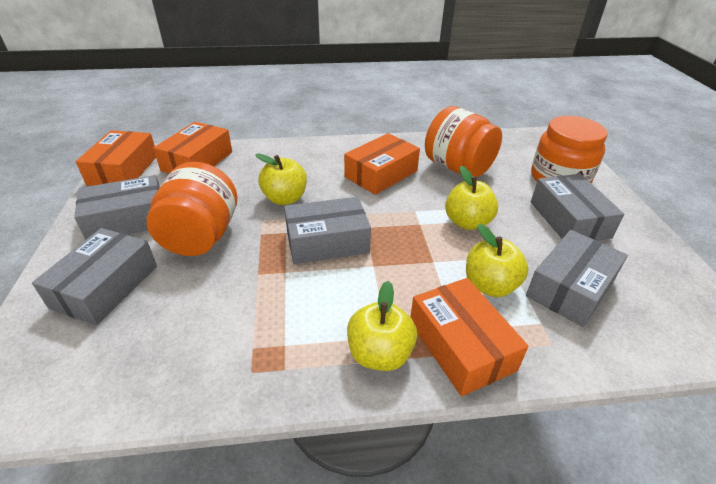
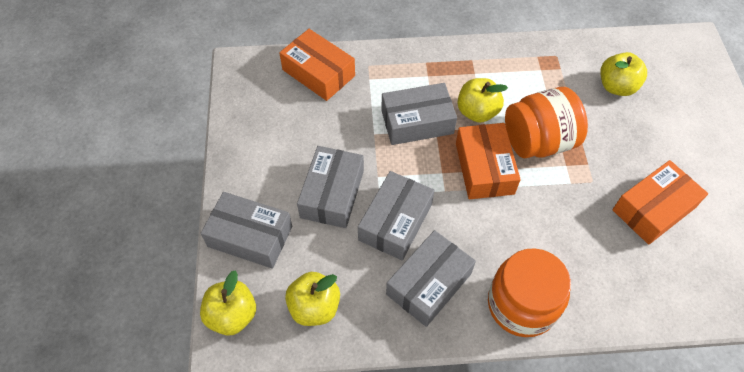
orange box: [76,130,156,186] [153,122,232,174] [344,133,420,195] [410,278,529,396] = 4 -> [279,29,355,101] [456,123,521,200] [612,160,708,245] = 3
orange jar: [147,162,237,256] [425,106,502,177] [531,116,607,184] = 3 -> [488,248,571,337] [505,87,588,158] = 2

